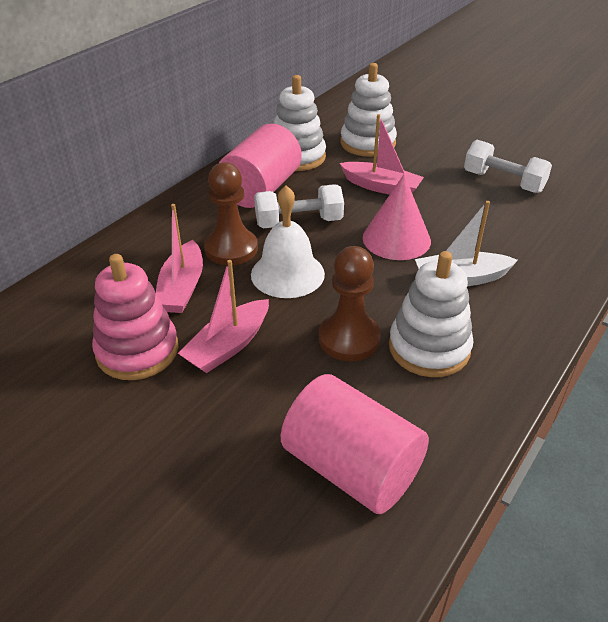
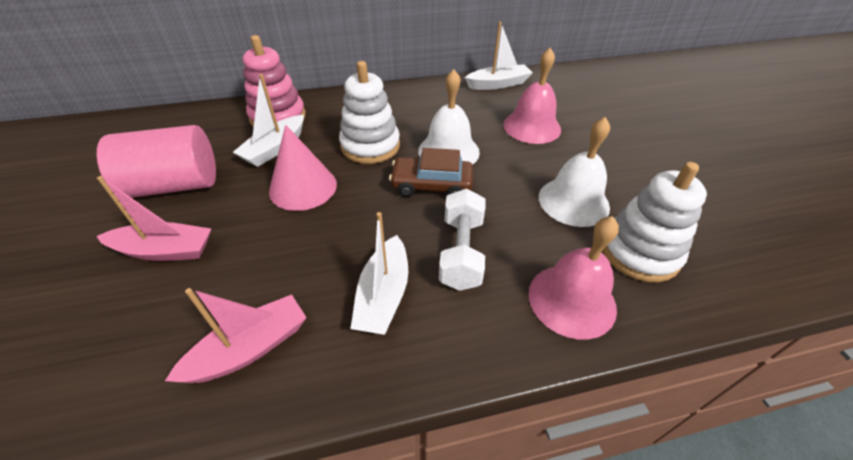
brown car: none = 0 -> [389,148,473,197] = 1
brown pawn: [204,162,258,265] [319,246,381,361] = 2 -> none = 0
pink bell: none = 0 -> [503,48,561,144] [529,216,619,340] = 2
pink boat: [156,204,203,313] [178,260,269,373] [340,114,424,195] = 3 -> [96,176,211,261] [165,288,307,383] = 2
pink cylinder: [219,124,302,208] [281,374,429,514] = 2 -> [97,125,216,198] = 1
white bell: [251,185,325,298] = 1 -> [418,69,480,165] [539,117,610,227] = 2
white boat: [415,201,518,286] = 1 -> [233,74,304,167] [350,212,408,335] [465,22,533,90] = 3
white dumbbell: [254,184,344,228] [464,140,552,193] = 2 -> [439,188,485,291] = 1
white stacking toy: [274,75,326,171] [340,63,397,157] [389,251,473,377] = 3 -> [339,61,400,164] [603,162,707,282] = 2

